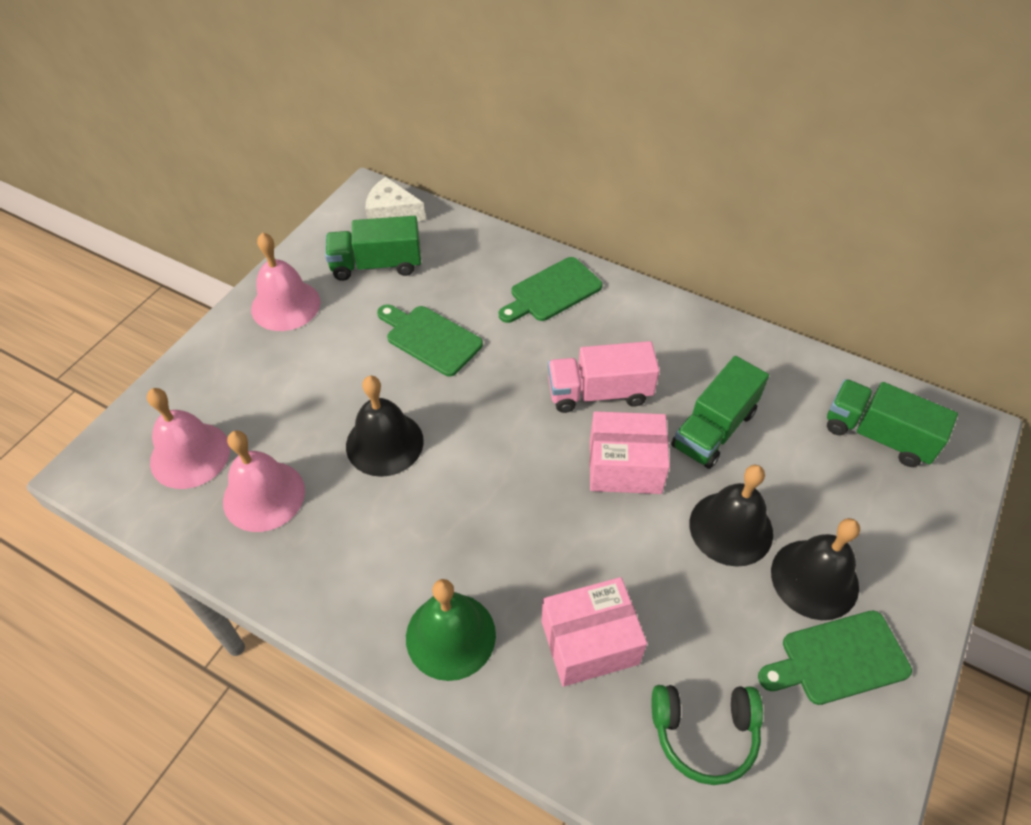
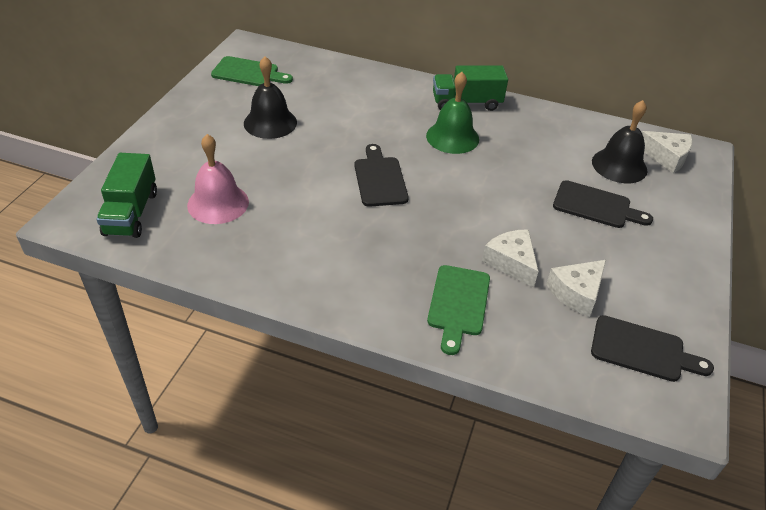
black bell: [346,376,424,477] [689,465,773,567] [771,518,860,620] = 3 -> [244,56,297,139] [592,100,648,183] = 2
black cutting board: none = 0 -> [354,144,409,207] [553,180,653,228] [591,315,714,382] = 3
green cutting board: [377,304,483,376] [499,257,602,323] [758,610,912,705] = 3 -> [211,56,293,86] [427,265,490,355] = 2
green headphones: [651,685,763,785] = 1 -> none = 0
green truck: [325,216,421,281] [671,356,769,469] [827,379,958,467] = 3 -> [96,153,157,238] [433,65,508,111] = 2
pink bell: [147,388,230,489] [223,431,305,532] [251,232,320,331] = 3 -> [187,134,249,224] = 1
pink box: [541,577,647,687] [590,411,670,494] = 2 -> none = 0
pink truck: [548,341,660,413] = 1 -> none = 0
white cheese: [366,177,426,221] = 1 -> [482,229,539,288] [546,260,606,317] [642,131,692,173] = 3

